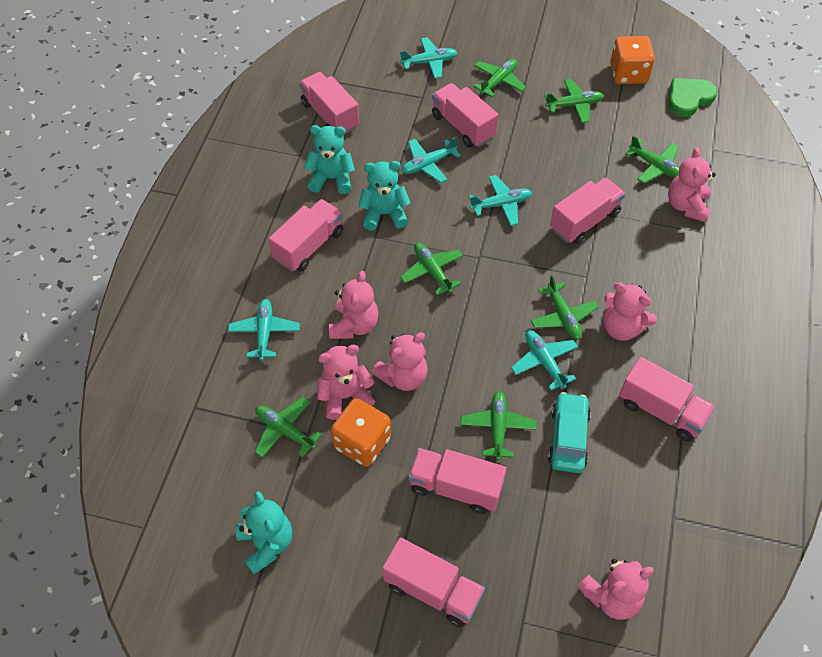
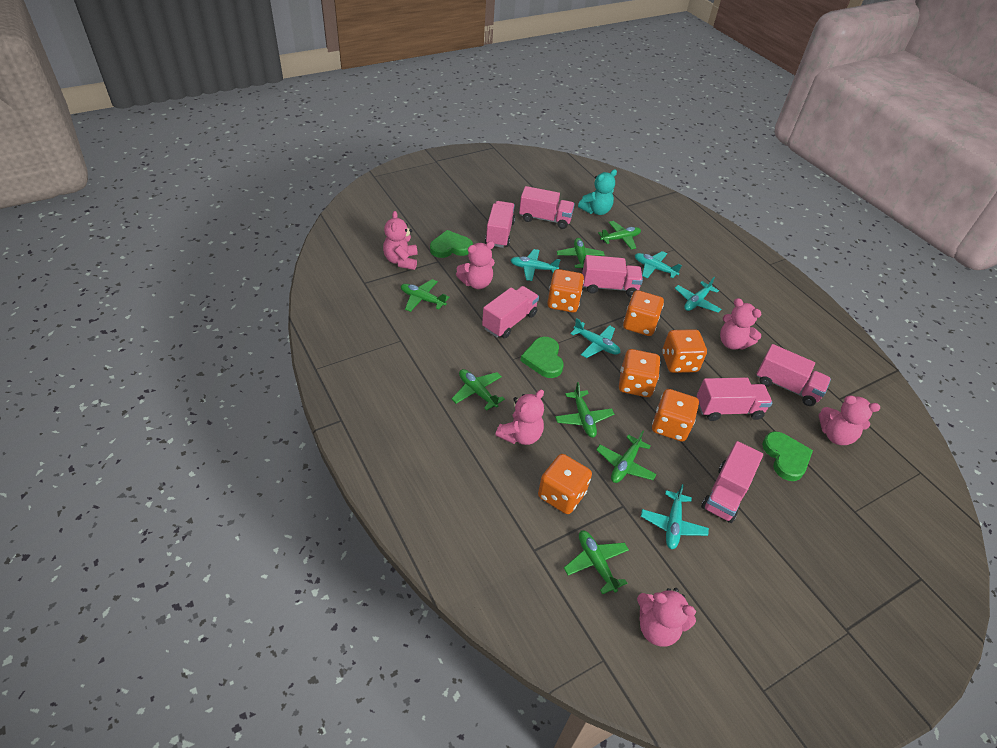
green heart: [669,78,717,117] = 1 -> [430,230,473,258] [520,337,564,378] [762,431,813,481] = 3
orange dice: [331,398,391,467] [610,36,655,84] = 2 -> [538,454,592,514] [548,269,584,313] [619,349,660,397] [623,290,664,336] [652,389,699,442] [662,329,707,373] = 6
turquoise car: [548,392,591,473] = 1 -> none = 0
turquoise teddy bear: [236,491,292,575] [304,125,355,194] [358,161,410,231] = 3 -> [578,169,617,215] = 1

